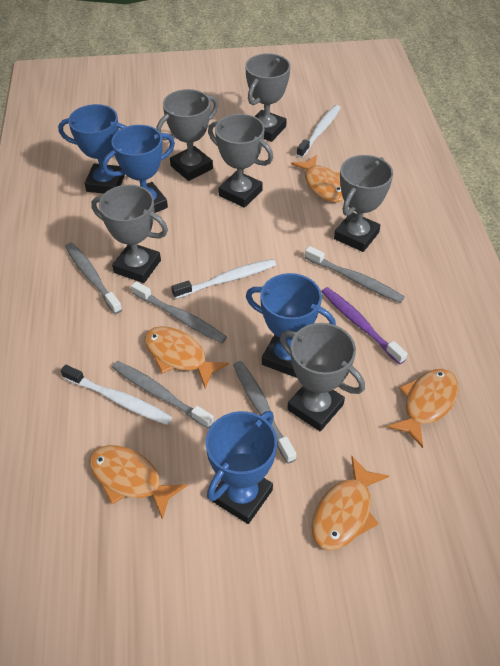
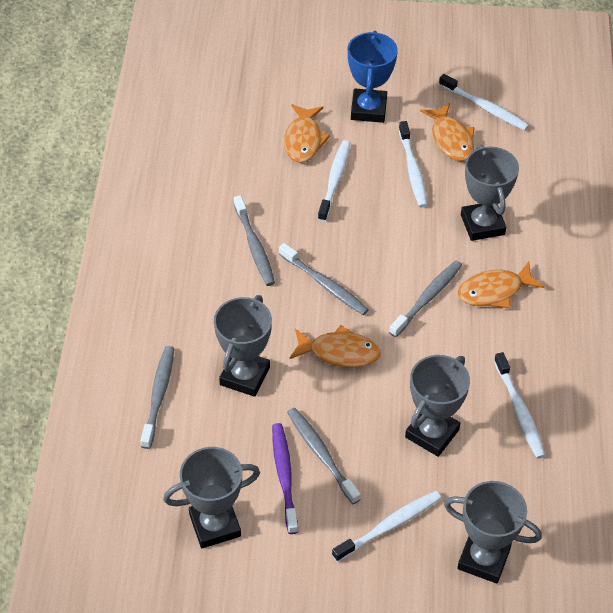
blue trophy: [58,104,127,193] [102,125,175,213] [205,411,277,524] [246,273,336,378] = 4 -> [348,31,398,123] = 1
grey trophy: [91,185,168,283] [156,89,218,181] [208,114,273,208] [245,53,290,142] [280,323,365,431] [334,155,393,252] = 6 -> [163,447,260,548] [214,295,272,397] [405,355,470,457] [444,481,542,584] [461,145,519,241] = 5
orange fish: [89,445,187,520] [145,326,229,389] [291,154,344,203] [312,456,389,551] [387,369,459,448] = 5 -> [284,104,330,163] [289,325,381,368] [420,103,475,161] [458,261,545,308] = 4
white toothbrush: [61,365,172,425] [171,259,276,299] [296,105,341,158] = 3 -> [318,140,350,222] [332,491,441,562] [399,121,427,208] [439,74,529,130] [494,352,546,459] = 5

